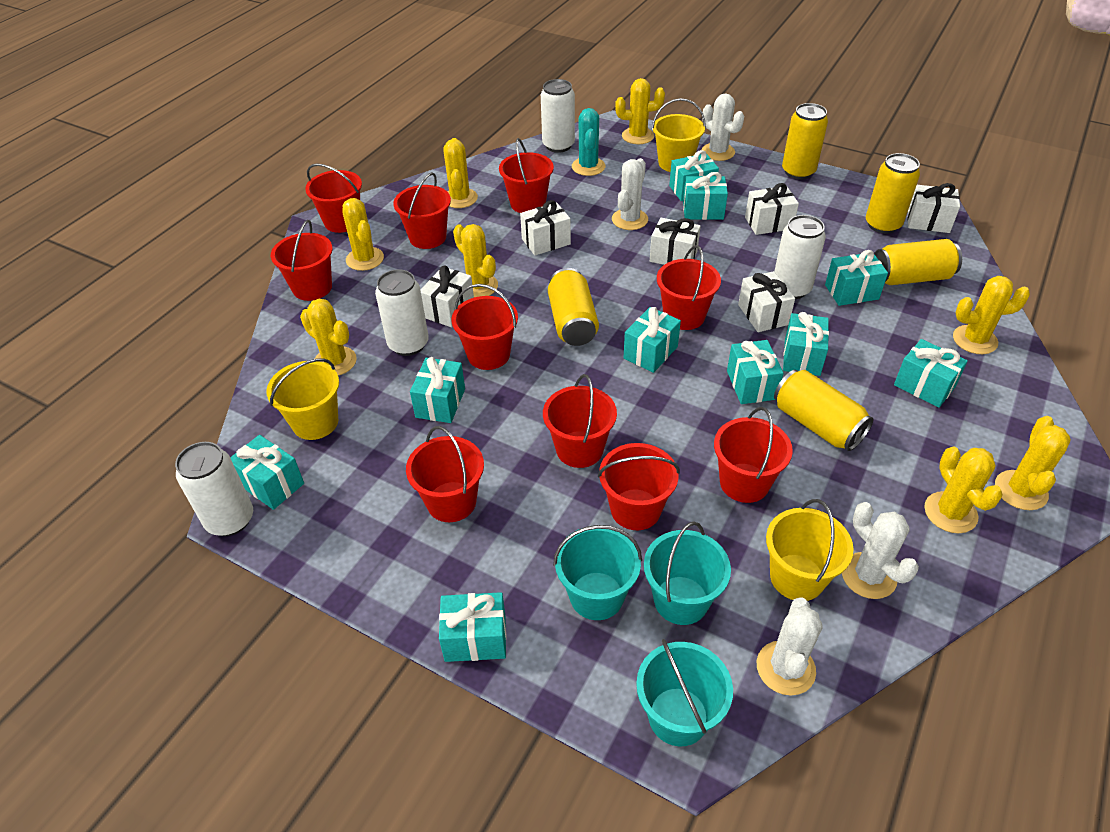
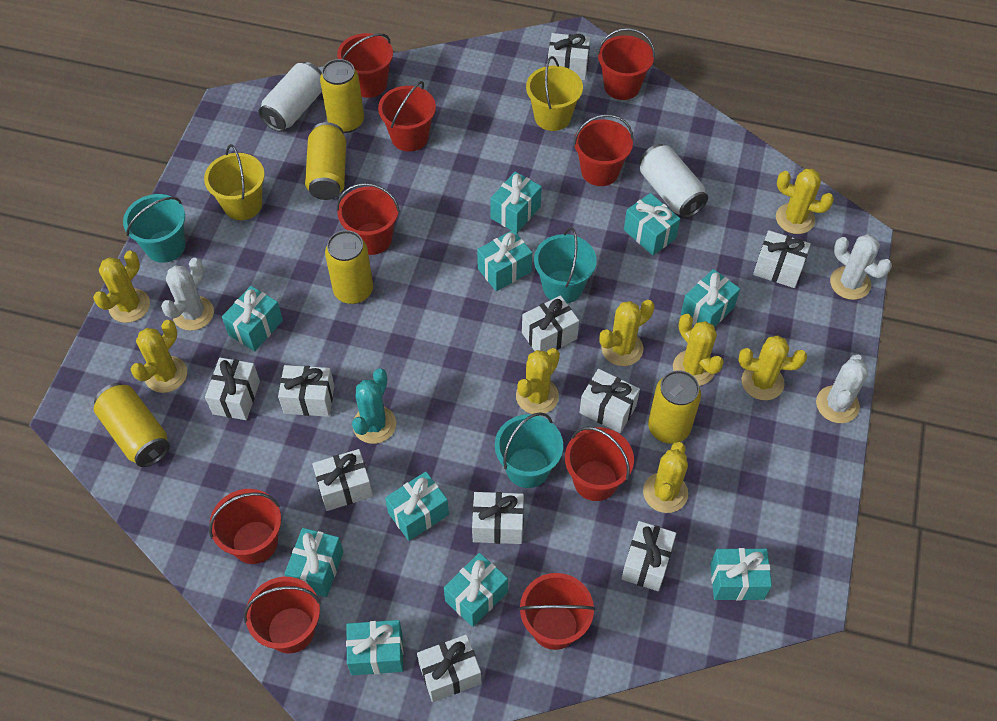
red bucket: [271,220,333,301] [305,164,362,233] [393,172,451,249] [406,426,484,522] [452,284,518,370] [499,138,554,213] [543,374,617,468] [598,443,680,530] [657,245,721,330] [714,407,793,503] = 10 -> [209,489,281,564] [244,577,321,653] [337,33,393,98] [337,183,400,255] [378,81,436,152] [518,573,595,650] [565,427,634,501] [573,114,634,186] [597,28,655,100] = 9
white cactus: [612,158,648,230] [702,93,744,161] [757,597,822,696] [842,502,919,599] = 4 -> [161,258,214,331] [816,354,868,423] [830,234,892,300] = 3
white can: [175,442,253,536] [375,269,428,356] [541,79,575,153] [774,215,826,299] = 4 -> [258,62,322,132] [639,144,708,218] = 2
white gift: [421,266,474,328] [520,200,571,255] [650,218,701,265] [738,271,795,332] [745,183,799,235] [907,183,960,233] = 6 -> [205,358,260,420] [278,365,334,417] [312,449,373,511] [417,634,481,702] [472,492,524,544] [522,295,579,352] [548,33,590,81] [579,369,640,433] [621,521,676,591] [753,230,811,288] = 10
yellow bucket: [266,358,339,440] [652,98,706,172] [766,499,854,601] = 3 -> [204,144,265,220] [526,56,583,131] = 2

